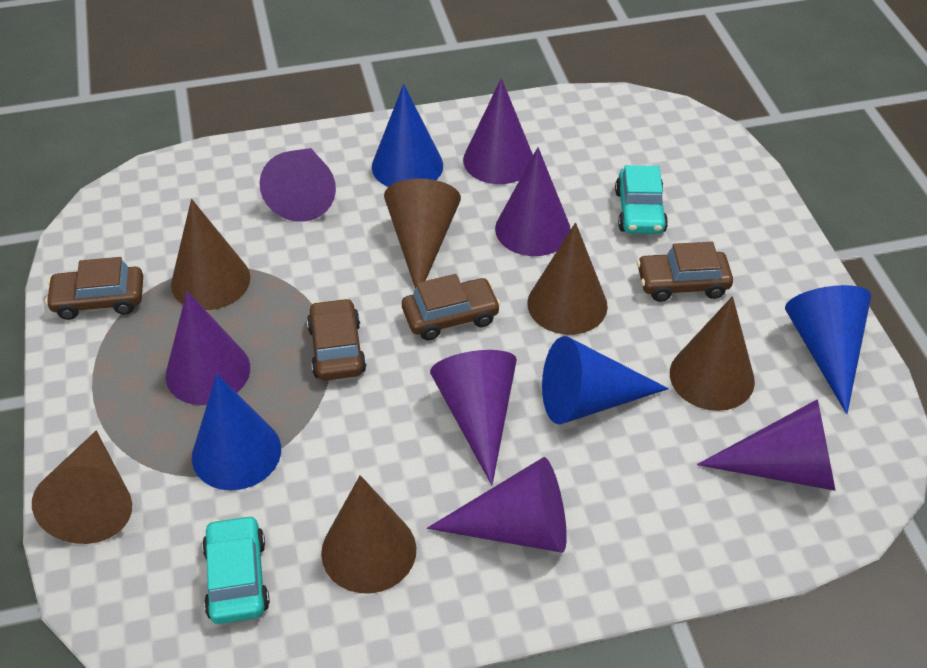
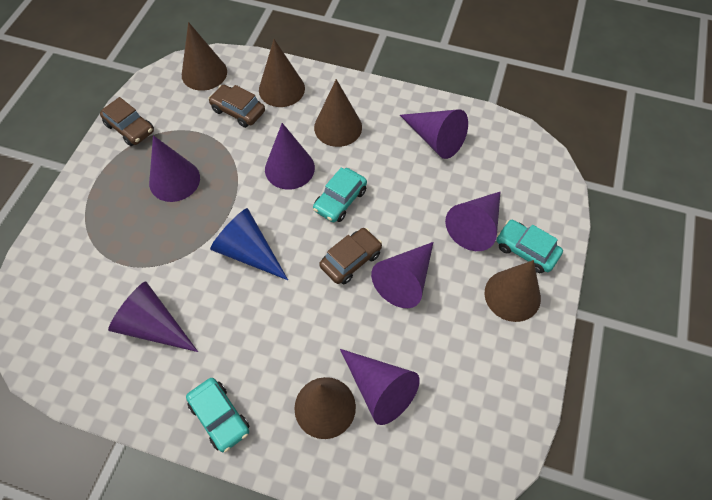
blue cone: [192,374,281,490] [372,84,443,187] [542,336,669,424] [785,285,872,414] = 4 -> [210,208,288,280] = 1
brown car: [45,257,143,320] [307,298,366,381] [402,274,501,340] [637,242,733,302] = 4 -> [100,97,154,146] [208,85,265,128] [319,228,382,284] = 3
brown cone: [32,431,132,544] [171,199,250,310] [321,475,416,593] [384,179,461,288] [527,223,608,335] [670,296,755,411] = 6 -> [182,22,227,91] [259,39,305,107] [294,377,356,439] [314,79,362,147] [485,260,541,322] = 5
turquoise car: [202,515,270,624] [615,165,668,234] = 2 -> [186,378,249,452] [313,168,367,222] [497,220,563,273] = 3

